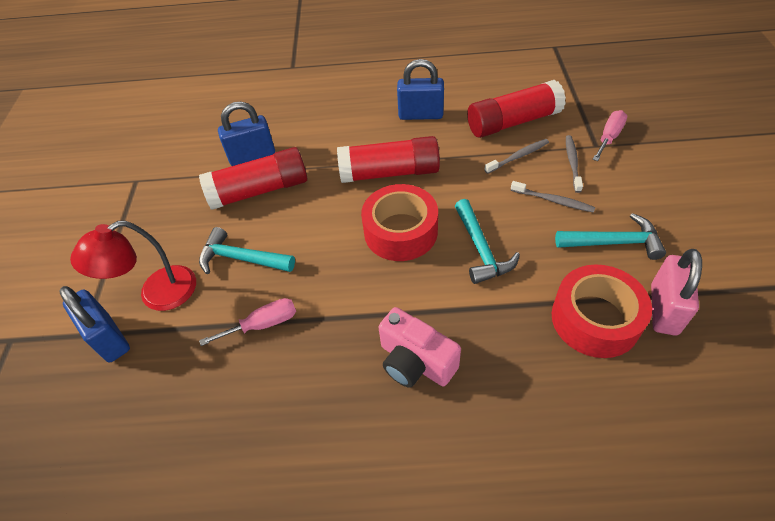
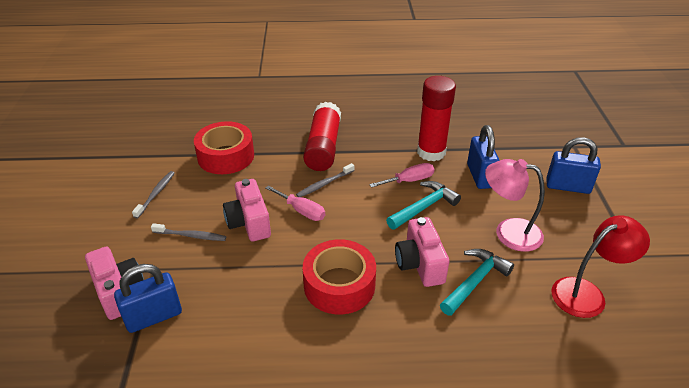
pink camera: [378,307,461,388] = 1 -> [85,246,144,320] [223,179,271,242] [395,217,449,287] = 3
pink lamp: none = 0 -> [485,159,545,252] = 1
pink padlock: [651,249,702,336] = 1 -> none = 0
red glue stick: [199,147,307,210] [337,136,440,183] [467,80,566,138] = 3 -> [303,102,341,171] [417,76,456,161] = 2
turquoise hammer: [199,227,295,274] [455,199,520,284] [555,213,666,260] = 3 -> [386,181,461,230] [440,249,514,316] = 2

